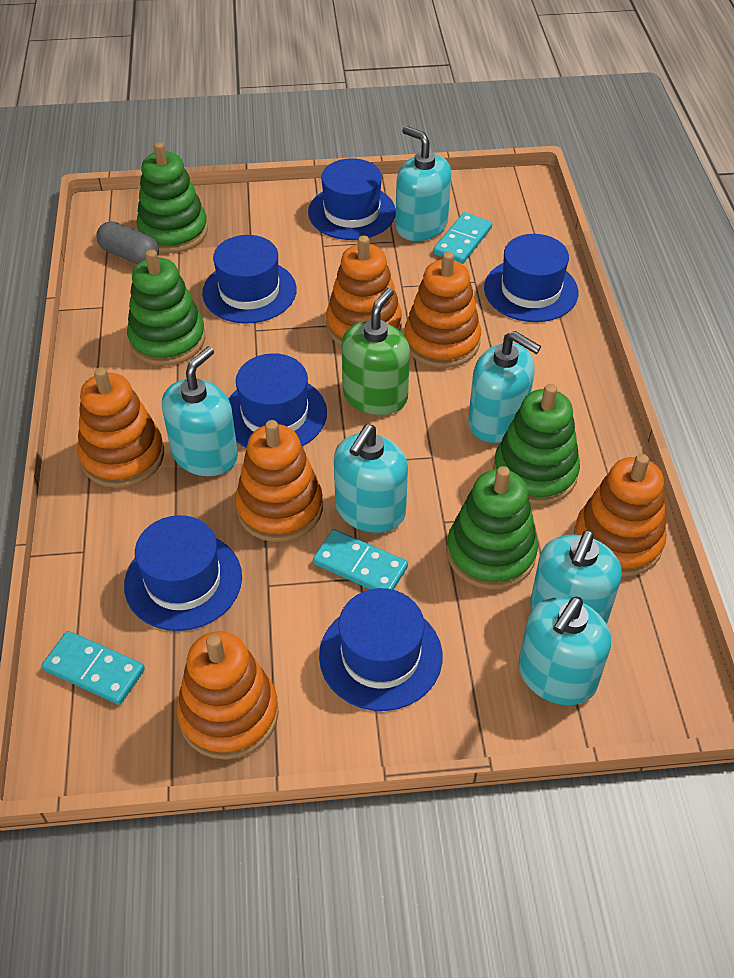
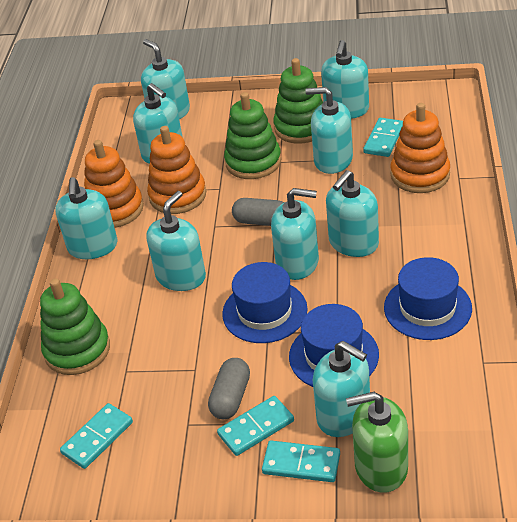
blue hat: [124,515,242,631] [202,235,297,323] [229,353,327,448] [308,158,396,240] [319,588,442,711] [484,234,578,322] = 6 -> [222,262,308,343] [289,304,379,387] [384,257,472,340] = 3
green stacking toy: [127,249,206,366] [136,142,208,253] [447,466,538,589] [493,384,580,505] = 4 -> [40,278,110,375] [224,92,281,179] [273,58,323,144] = 3
grey capsule: [96,221,159,264] = 1 -> [208,358,250,419] [232,198,284,226] = 2
orange stacking toy: [77,367,164,488] [177,631,279,760] [235,420,323,542] [326,236,402,346] [404,252,481,368] [574,454,666,577] = 6 -> [84,140,144,228] [147,126,206,214] [391,103,450,193] = 3
turquoise domino: [42,631,145,705] [313,529,408,590] [433,212,492,264] = 3 -> [60,403,133,469] [217,396,294,456] [262,441,340,482] [363,118,403,157] = 4
turquoise soap dispenser: [162,347,238,476] [334,424,408,533] [395,126,451,241] [468,331,541,443] [518,597,611,705] [530,530,622,624] = 6 -> [55,177,118,259] [133,83,182,164] [141,39,190,120] [146,191,206,291] [271,188,319,280] [305,87,353,174] [313,341,370,437] [321,40,369,119] [326,170,379,257] = 9

